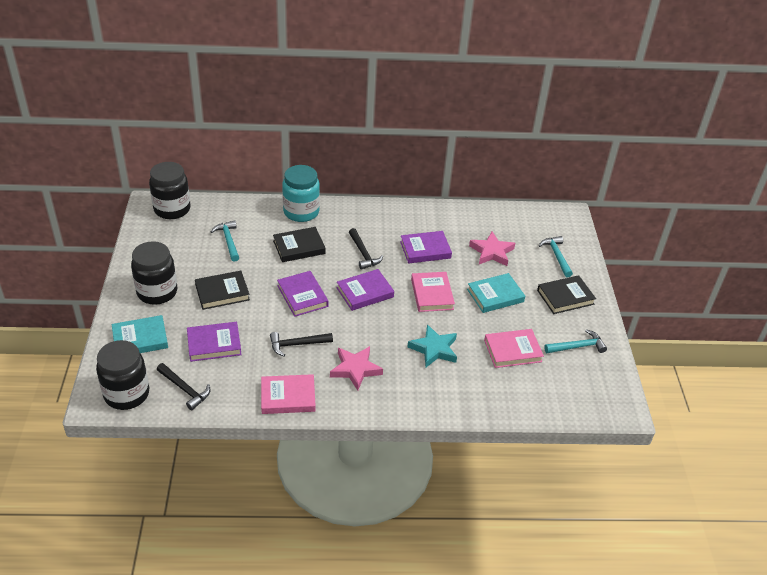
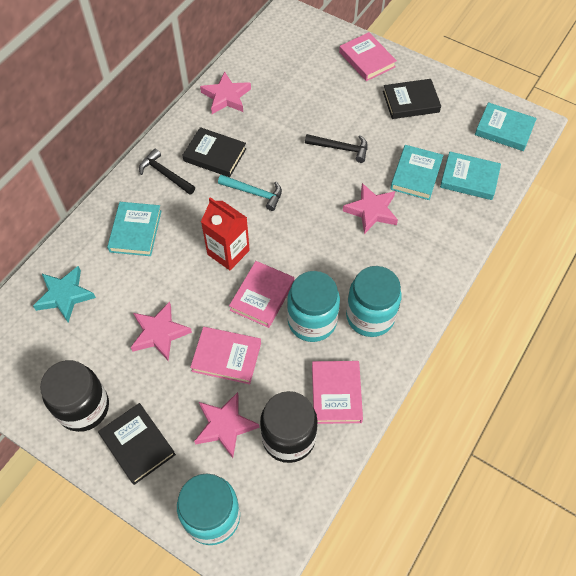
black hammer: [157,363,210,410] [270,332,333,356] [349,228,383,270] = 3 -> [139,149,195,195] [305,134,368,163] = 2
black jar: [96,340,149,410] [131,241,177,305] [149,162,190,219] = 3 -> [40,360,109,432] [260,391,318,463] = 2
pink book: [261,374,316,414] [411,272,455,312] [484,329,544,368] = 3 -> [190,327,261,384] [229,261,295,328] [312,361,363,424] [339,32,397,81] = 4
pink star: [330,346,383,390] [469,232,515,266] = 2 -> [131,301,192,361] [194,392,259,458] [200,71,251,114] [343,183,398,234] = 4
purple book: [187,322,242,362] [277,271,329,317] [337,269,394,311] [400,231,452,263] = 4 -> none = 0
red carton: none = 0 -> [201,197,250,270] = 1
turquoise book: [112,315,168,353] [467,273,525,313] = 2 -> [107,202,162,256] [390,145,443,200] [440,152,501,200] [475,102,537,151] = 4
turquoise hammer: [211,220,239,262] [539,236,573,277] [544,329,607,353] = 3 -> [218,175,282,211] = 1
turquoise jar: [282,165,320,222] = 1 -> [177,474,240,545] [287,271,340,342] [346,266,402,337] = 3

